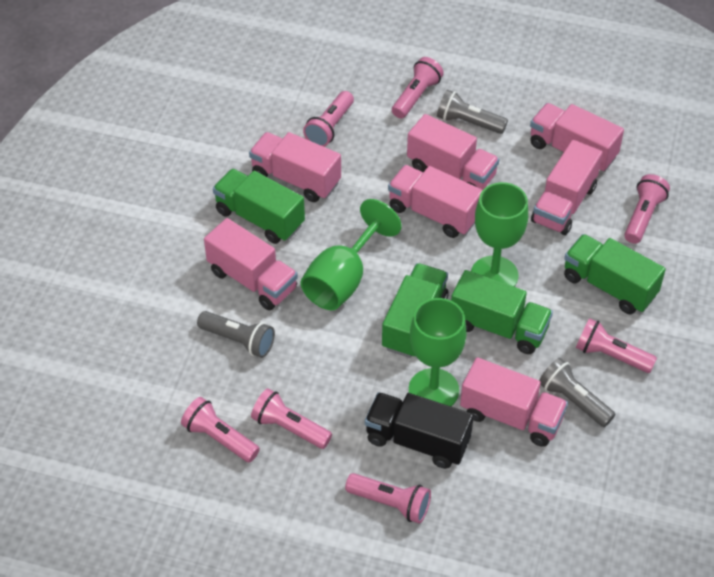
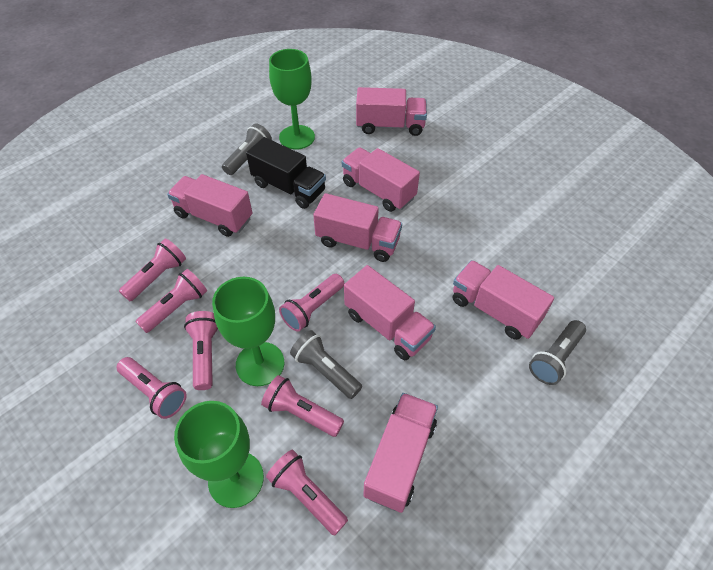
green truck: [213,169,305,244] [382,263,448,358] [451,270,553,354] [564,234,666,314] = 4 -> none = 0

